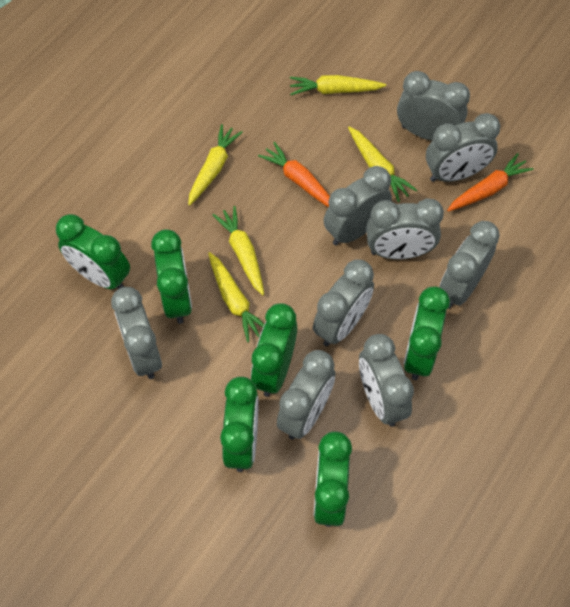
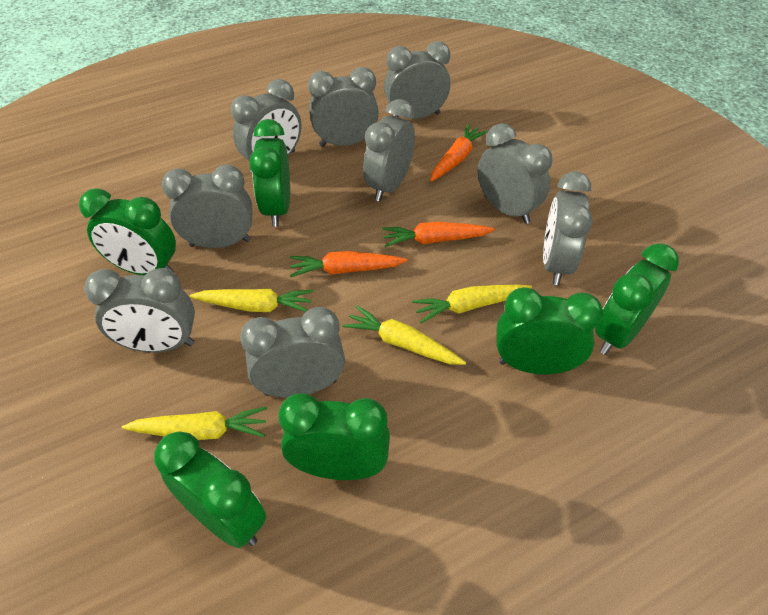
orange carrot: [258,142,330,207] [447,153,533,212] = 2 -> [290,251,408,277] [382,222,495,247] [430,124,488,182] = 3
yellow carrot: [188,124,243,206] [208,252,264,342] [213,206,264,295] [290,75,386,95] [348,127,417,202] = 5 -> [122,406,267,440] [190,289,314,312] [342,305,466,365] [412,285,532,323] = 4

